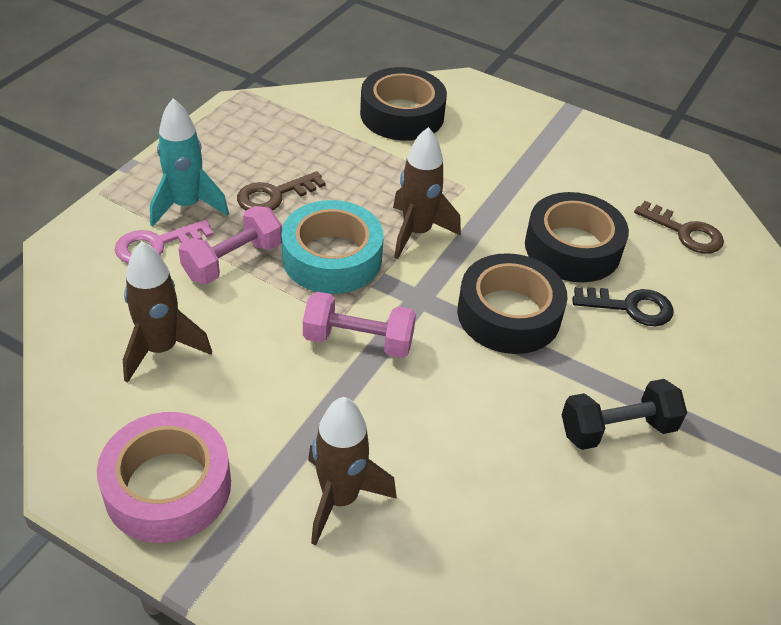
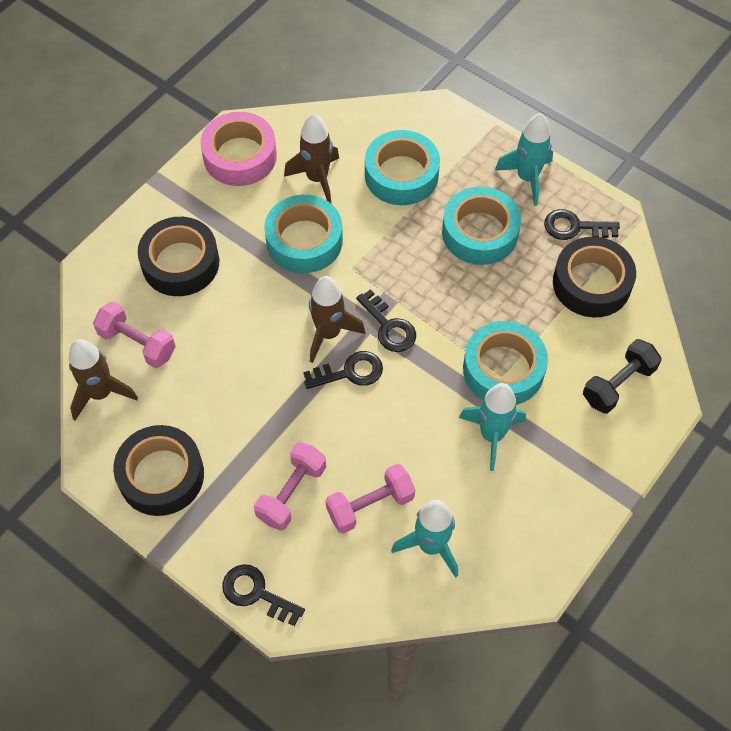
black key: [572,287,674,326] = 1 -> [222,564,305,626] [303,351,383,389] [356,289,416,352] [544,209,620,240] = 4
brown key: [237,171,326,211] [634,201,724,254] = 2 -> none = 0
pink dumbbell: [178,206,282,284] [303,292,416,358] = 2 -> [93,302,176,368] [254,442,326,531] [325,464,415,534] = 3
pink key: [115,220,213,264] = 1 -> none = 0
turquoise rocket: [150,98,229,227] = 1 -> [391,500,458,578] [459,383,526,471] [494,113,553,206] = 3
turquoise tape: [281,200,384,294] = 1 -> [264,195,343,273] [365,130,440,205] [442,187,521,265] [463,321,548,405] = 4

